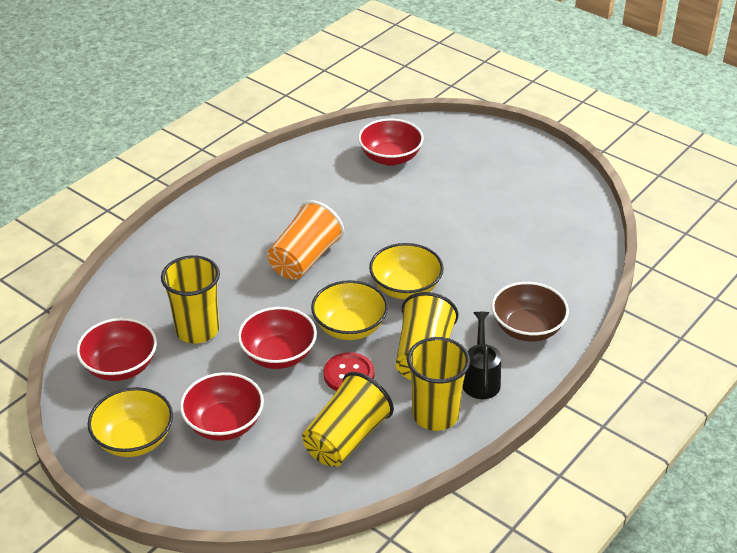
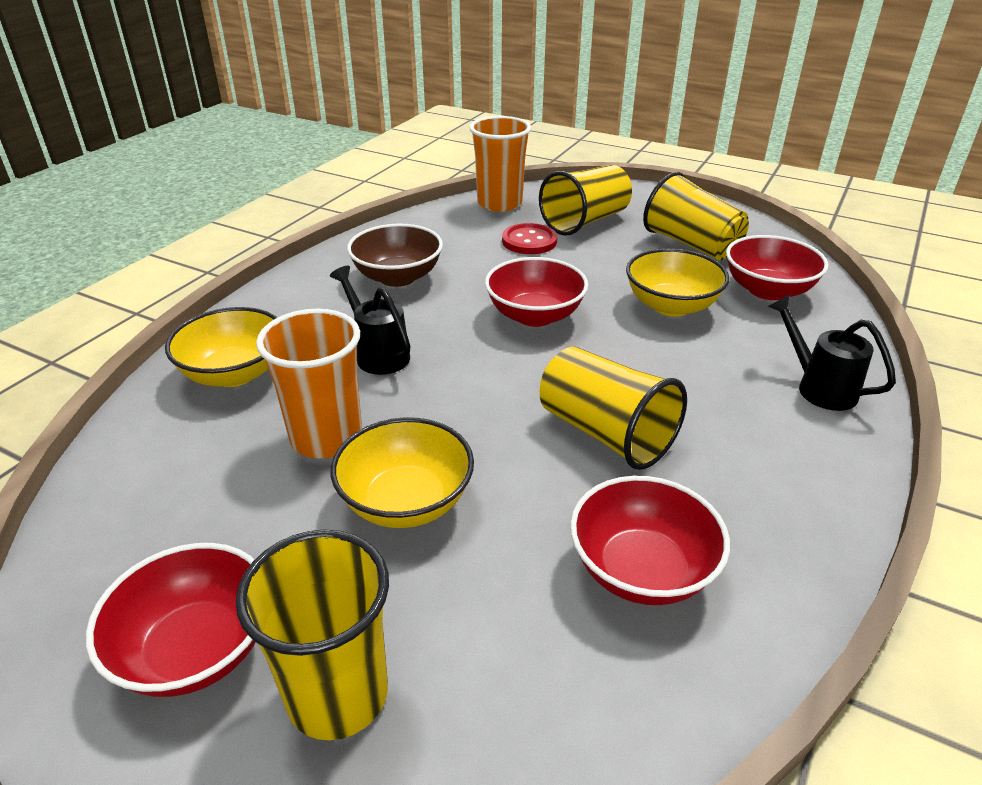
black watering can: [463,312,501,399] = 1 -> [330,266,410,375] [768,294,896,411] = 2
orange cup: [267,200,344,280] = 1 -> [256,309,362,458] [469,116,531,212] = 2

